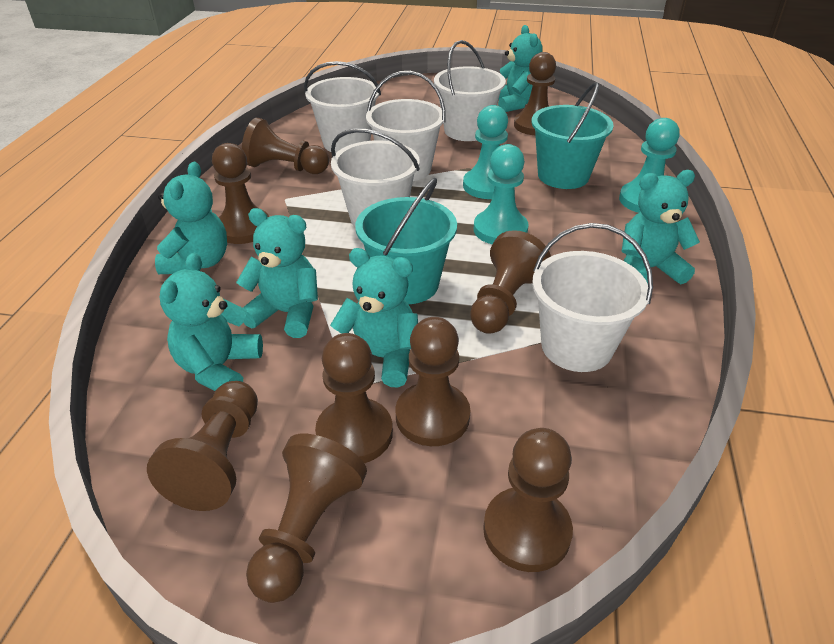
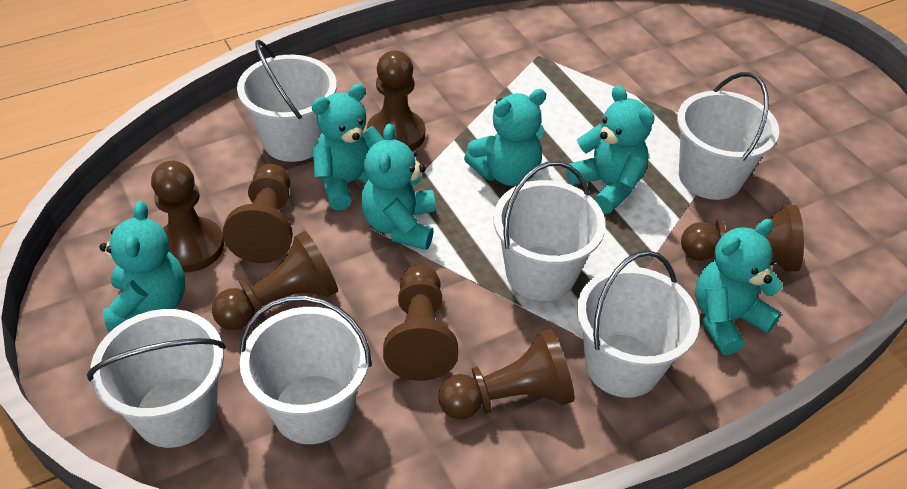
brown pawn: [147,381,258,511] [212,143,269,244] [242,118,329,174] [246,434,367,603] [315,333,393,463] [395,317,470,446] [470,230,551,334] [483,428,573,572] [514,52,556,135] = 9 -> [151,161,224,272] [212,231,338,330] [222,164,293,263] [367,51,425,151] [383,265,458,381] [438,329,575,419] [681,205,804,272] = 7
turquoise bucket: [355,178,457,304] [531,82,614,189] = 2 -> none = 0
turquoise pawn: [463,105,508,199] [474,144,529,244] [619,118,680,213] = 3 -> none = 0
white bucket: [304,61,381,153] [331,128,420,228] [366,71,446,181] [434,40,506,141] [532,223,653,372] = 5 -> [87,309,226,448] [237,40,337,162] [239,295,372,444] [493,161,606,301] [577,250,700,398] [677,72,779,200] = 6

